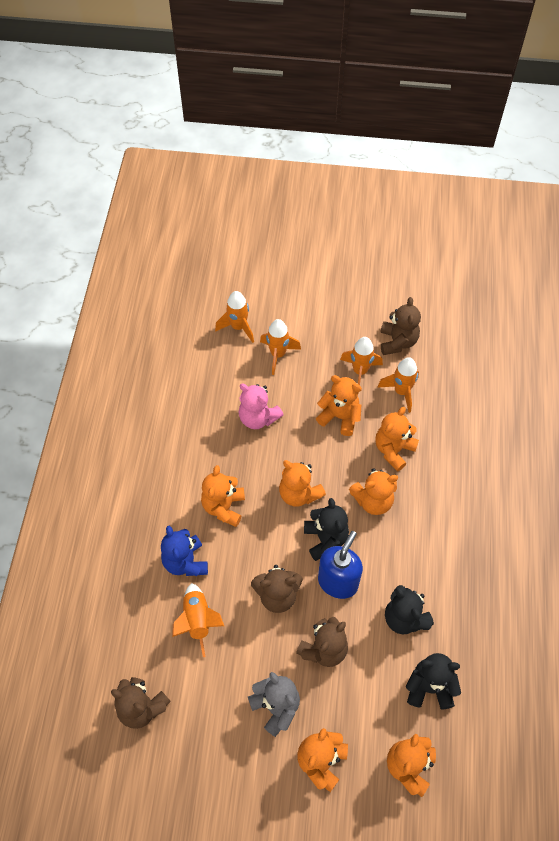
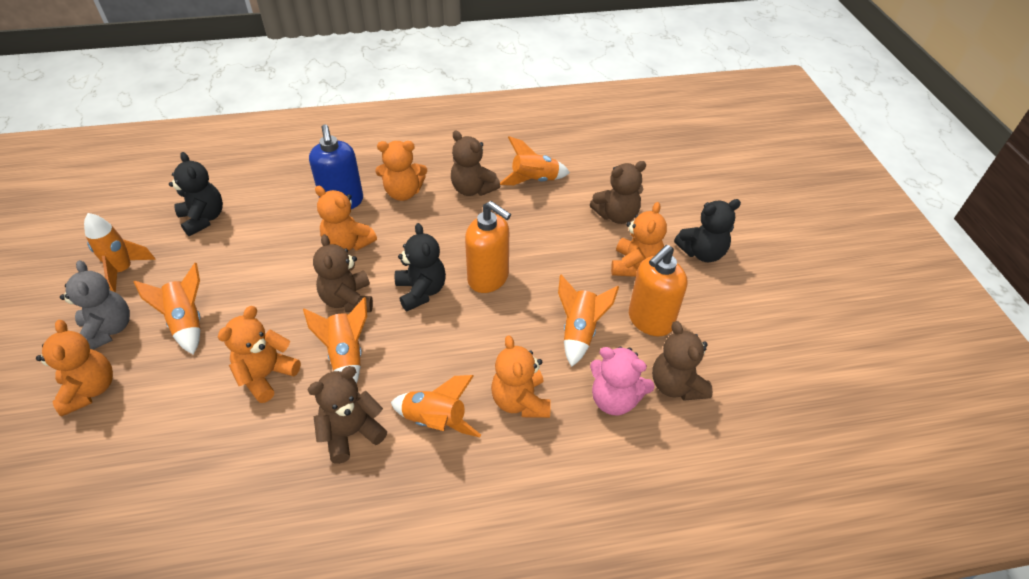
blue teddy bear: [161,526,208,576] = 1 -> none = 0
brown teddy bear: [111,677,171,729] [251,565,303,613] [296,617,348,667] [380,297,421,355] = 4 -> [308,366,387,464] [313,234,373,312] [451,130,500,196] [590,161,646,224] [652,321,713,401] = 5
orange rocket: [172,583,224,657] [215,291,254,343] [260,319,301,375] [340,337,383,385] [377,357,419,413] = 5 -> [84,213,156,293] [134,263,200,355] [303,297,367,384] [391,375,481,437] [500,136,570,185] [558,275,619,367] = 6
orange soap dispenser: none = 0 -> [465,201,511,293] [629,245,688,336] = 2
orange teddy bear: [201,465,245,527] [279,460,326,507] [297,728,348,792] [316,375,362,436] [349,468,398,515] [375,407,419,472] [387,734,436,797] = 7 -> [36,320,113,417] [218,306,301,403] [315,186,377,251] [375,141,427,201] [491,335,551,418] [611,202,667,277] = 6

